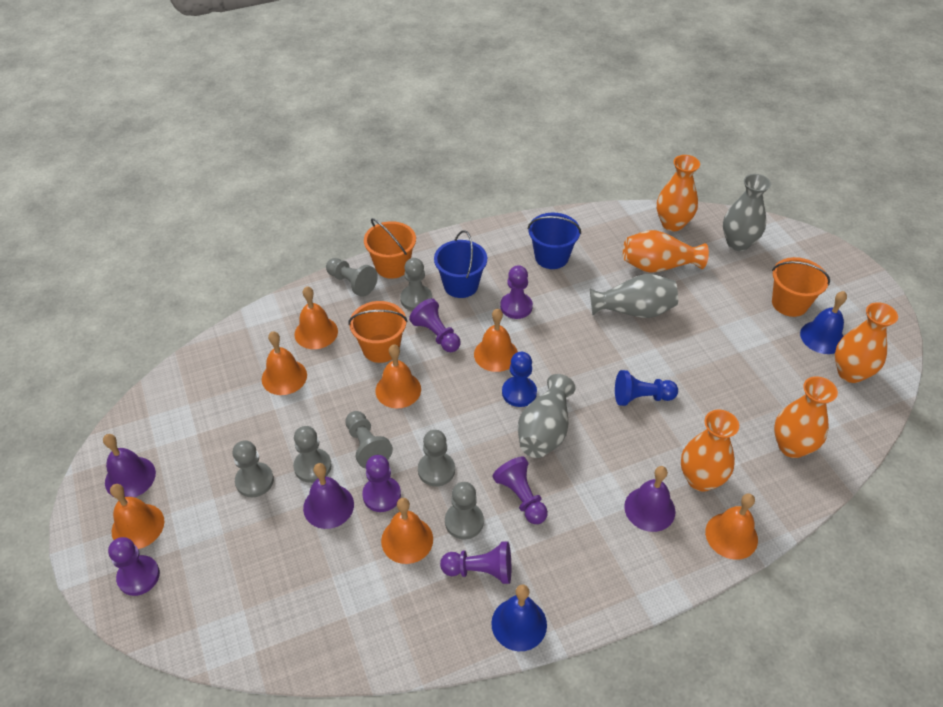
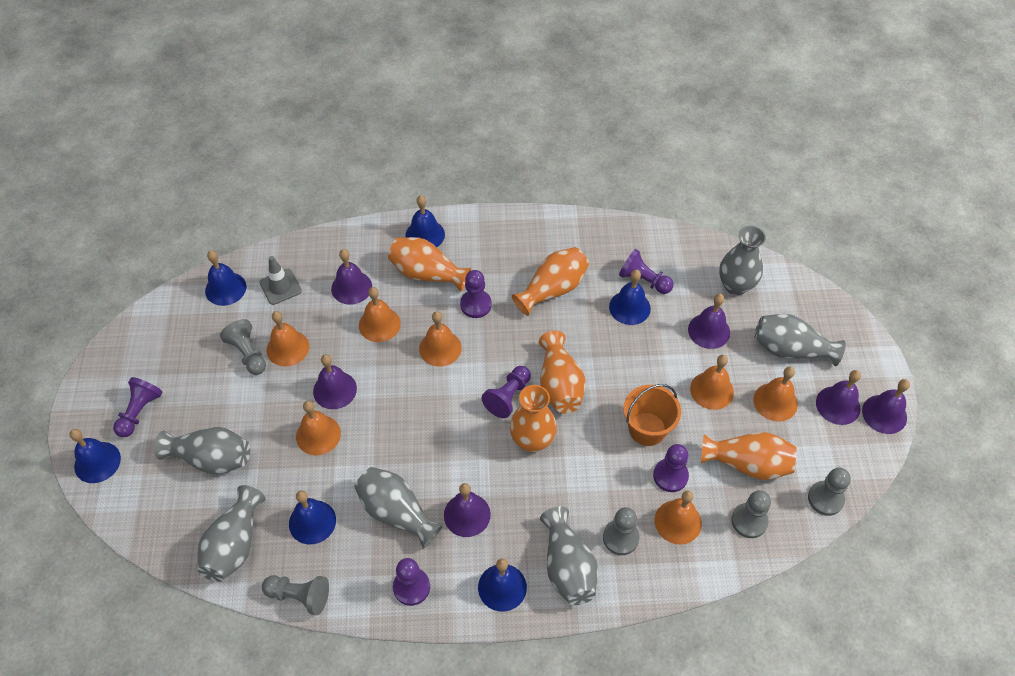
blue bell: [491,585,547,651] [800,291,847,354] = 2 -> [69,429,121,483] [205,250,246,306] [289,490,336,544] [405,195,445,247] [478,558,527,612] [609,270,651,325] = 6
blue bucket: [434,230,487,298] [528,213,581,269] = 2 -> none = 0
blue pawn: [502,352,537,407] [615,370,678,406] = 2 -> none = 0
grey pawn: [233,440,274,498] [293,426,332,483] [326,258,378,297] [345,411,393,469] [400,258,432,311] [418,430,455,487] [445,482,484,539] = 7 -> [220,319,266,375] [262,575,329,615] [603,507,639,555] [731,490,771,538] [808,468,851,516] = 5
grey traffic cone: none = 0 -> [259,256,302,305] = 1
grey vase: [518,374,576,458] [590,274,678,318] [723,174,771,251] = 3 -> [154,427,250,474] [197,485,266,582] [354,467,443,549] [540,506,598,605] [719,225,766,295] [754,314,846,366] = 6
orange bucket: [348,301,408,363] [364,218,416,279] [772,257,830,317] = 3 -> [623,384,681,446] = 1
purple bell: [103,434,156,497] [303,463,354,529] [624,466,676,532] = 3 -> [313,354,357,409] [331,249,372,305] [444,483,491,537] [688,294,730,349] [816,370,861,425] [862,379,910,434] = 6

